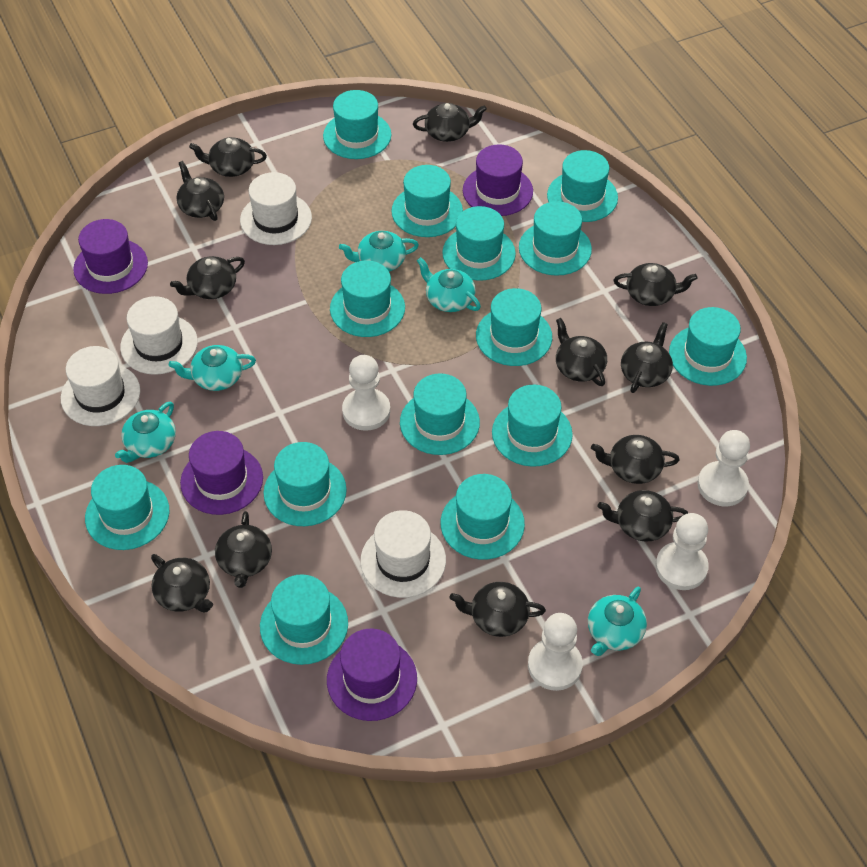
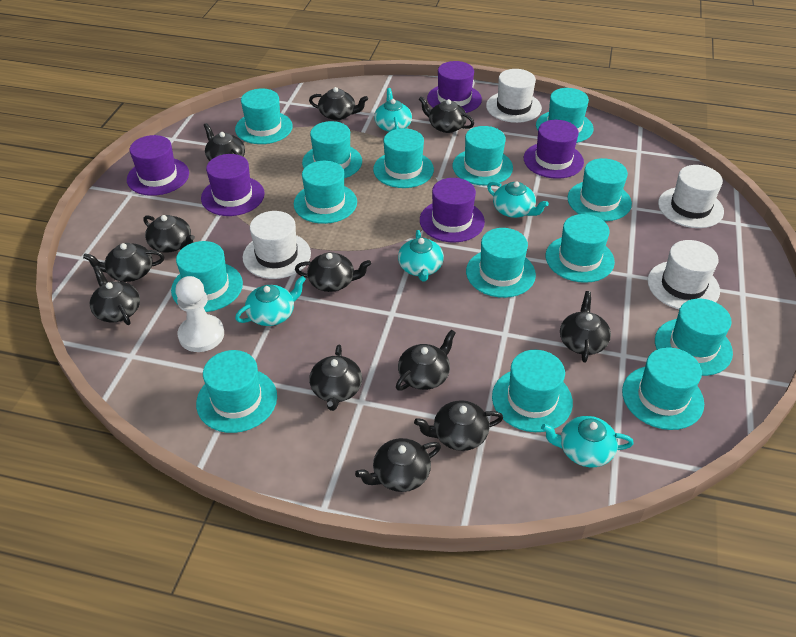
purple hat: [73,219,148,294] [180,431,263,515] [327,629,417,721] [463,144,533,216] = 4 -> [127,135,189,196] [201,154,265,216] [420,178,485,242] [427,61,482,113] [524,120,584,179] = 5
white pawn: [342,355,390,431] [528,613,583,691] [655,513,709,590] [698,430,750,506] = 4 -> [175,276,224,352] = 1

